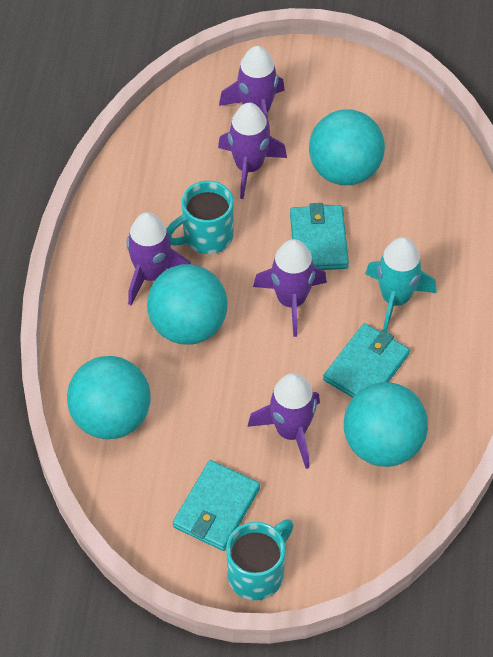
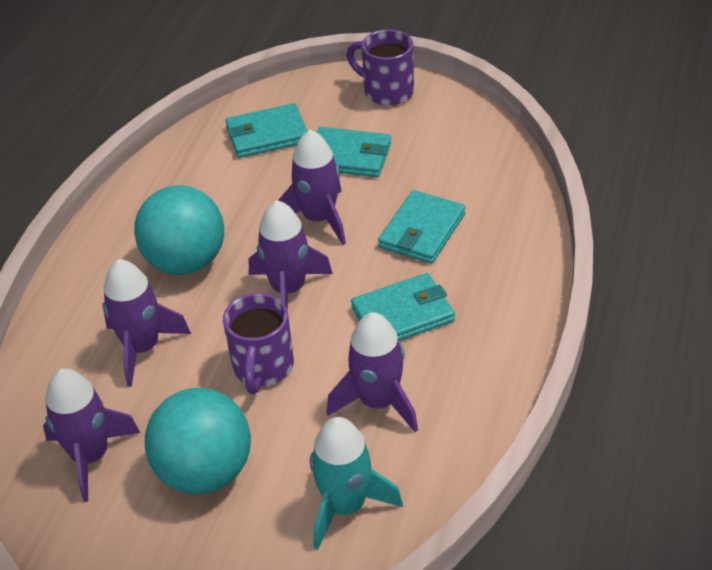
purple mug: none = 0 -> [223,293,294,394] [347,30,414,106] = 2
turquoise ball: [67,356,151,439] [147,264,228,344] [309,109,385,185] [344,382,428,467] = 4 -> [134,185,224,275] [145,388,251,494] = 2
turquoise mug: [167,181,234,254] [226,519,294,600] = 2 -> none = 0
turquoise wallet: [173,460,260,551] [290,203,349,270] [323,323,410,398] = 3 -> [225,103,307,158] [317,127,391,177] [351,273,455,341] [378,190,465,264] = 4

